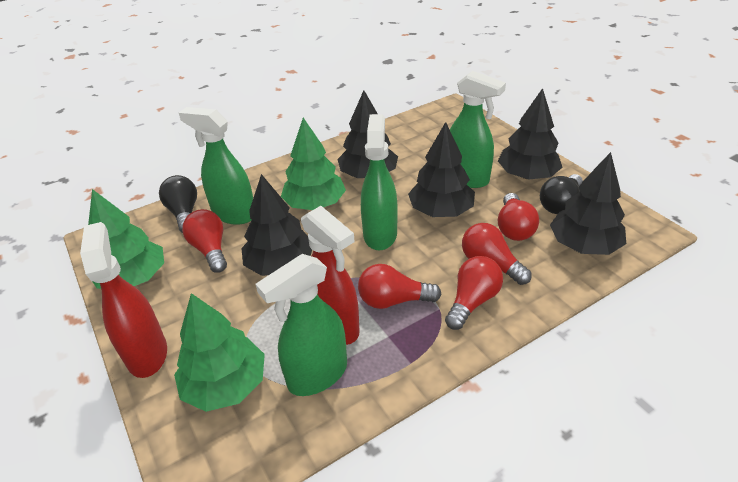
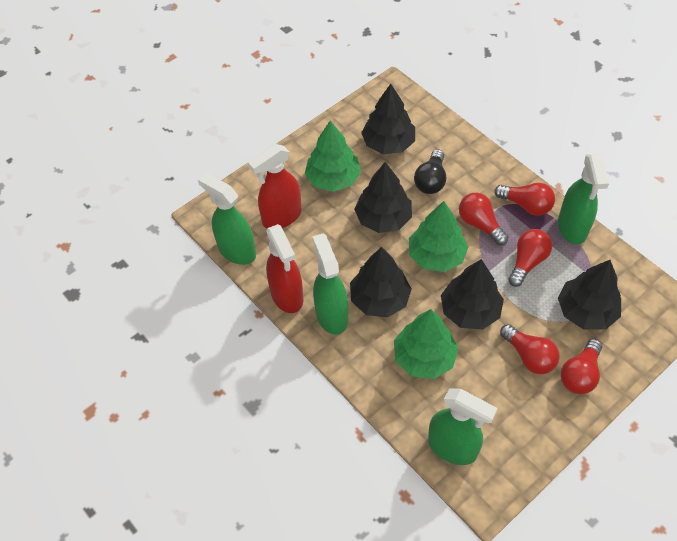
black light bulb: [159,175,197,233] [540,174,583,214] = 2 -> [414,149,446,194] = 1

